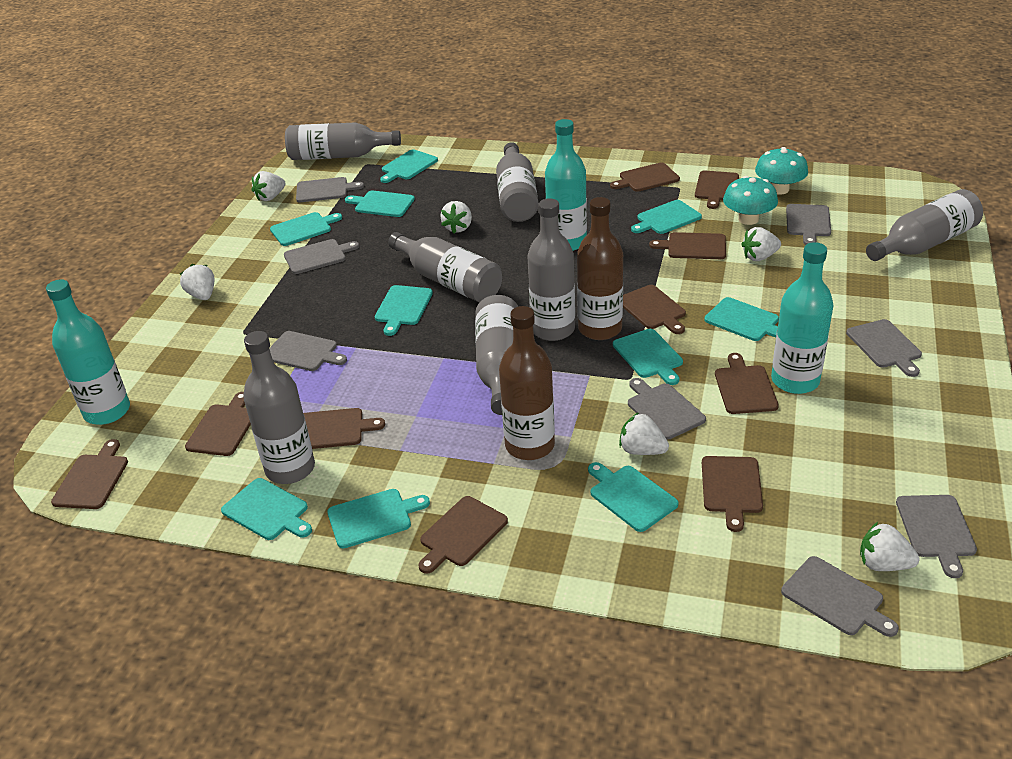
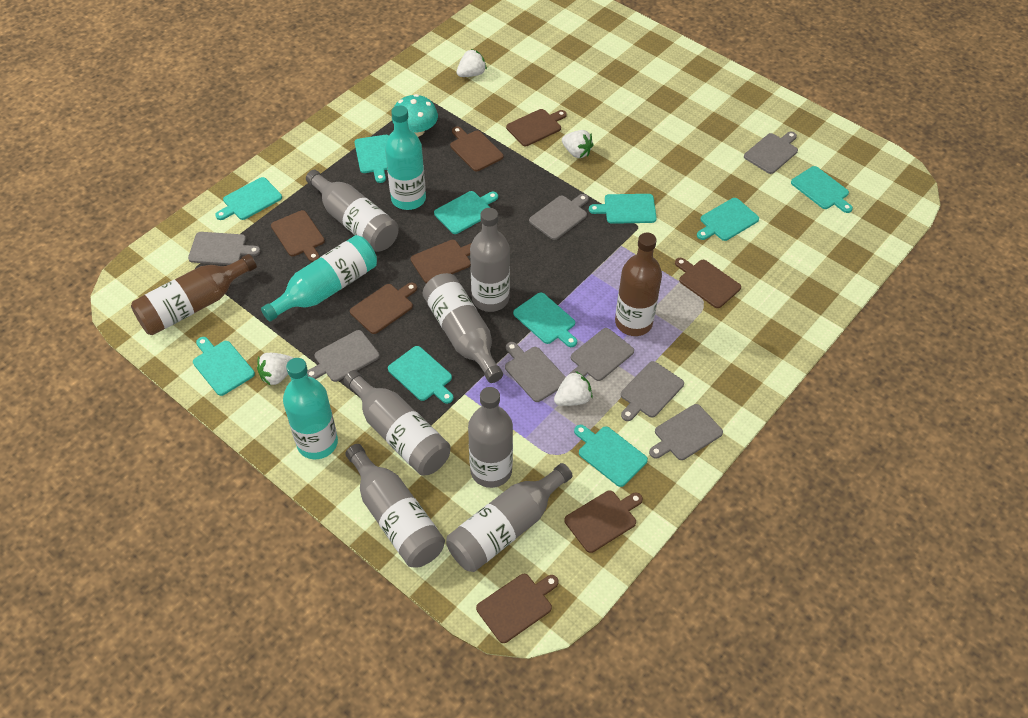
brown cutting board: [51,439,128,509] [185,392,251,456] [303,408,385,449] [418,496,508,574] [610,162,680,192] [623,285,686,334] [649,232,726,259] [695,171,739,209] [702,456,763,532] [715,353,779,414] = 10 -> [271,210,325,262] [350,282,417,334] [411,240,472,283] [450,127,503,171] [476,574,559,643] [506,109,567,146] [564,490,643,553] [675,258,741,308] = 8
turquoise mushroom: [723,176,778,225] [755,147,808,195] = 2 -> [392,94,438,137] = 1
white strawberry: [180,264,214,300] [252,171,286,201] [440,201,472,234] [619,412,669,455] [741,227,781,261] [860,522,919,571] = 6 -> [257,353,293,386] [457,49,487,77] [554,371,593,406] [562,130,593,158] = 4

